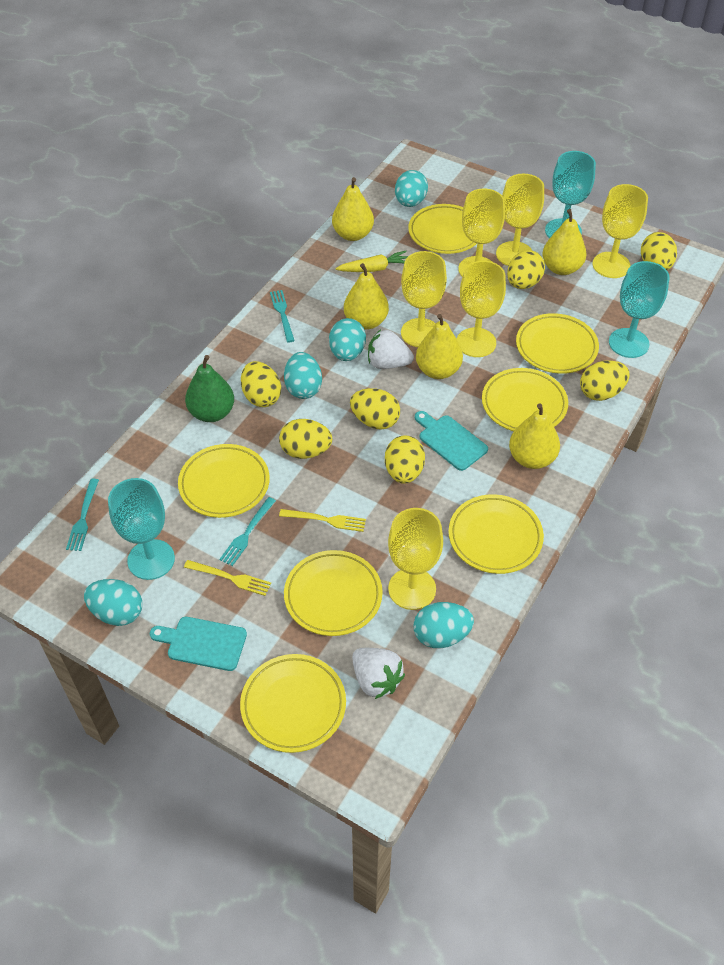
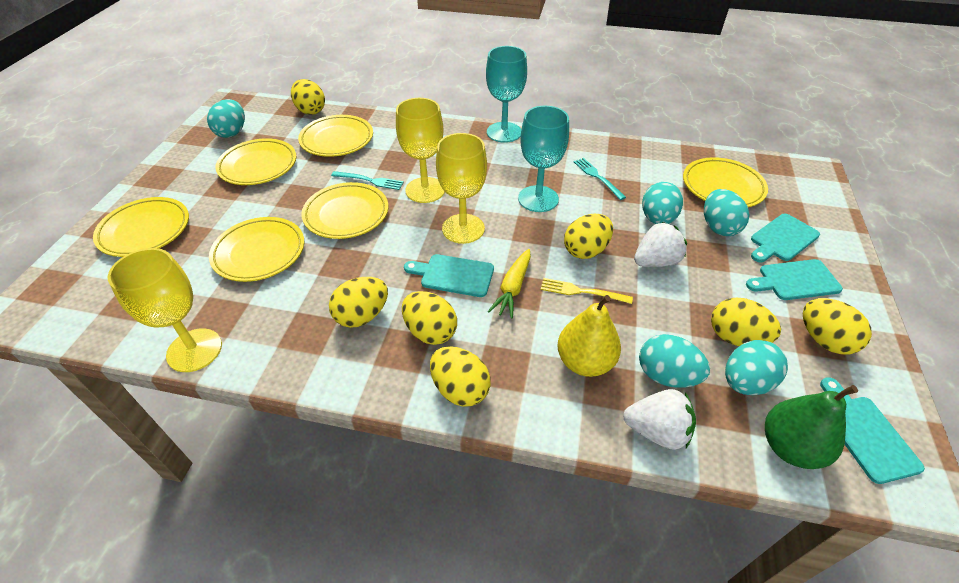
turquoise cutting board: [150,617,247,671] [415,411,488,471] = 2 -> [404,254,494,297] [746,259,843,300] [751,214,820,262] [820,377,925,484] = 4
turquoise fork: [66,479,99,551] [219,497,276,566] [270,290,295,342] = 3 -> [331,171,404,190] [573,158,626,200] = 2
turquoise goblet: [108,478,175,580] [545,151,596,238] [609,261,670,358] = 3 -> [486,46,527,143] [518,106,569,212] = 2
yellow fork: [184,560,271,596] [279,509,366,532] = 2 -> [541,278,633,304] = 1
yellow goblet: [388,508,443,610] [401,251,447,347] [457,261,506,357] [458,189,505,277] [496,174,544,266] [593,184,648,278] = 6 -> [107,248,222,372] [396,98,445,203] [436,133,487,244] = 3
yellow pear: [332,177,374,241] [344,263,389,330] [416,314,463,379] [509,404,560,469] [543,209,586,275] = 5 -> [557,295,621,377] = 1
yellow plate: [178,444,270,518] [240,654,346,753] [284,550,383,636] [408,204,477,254] [448,494,544,574] [482,368,568,431] [516,313,599,374] = 7 -> [93,197,189,257] [209,217,304,282] [215,138,296,185] [298,115,373,157] [301,182,388,239] [683,157,768,207] = 6

